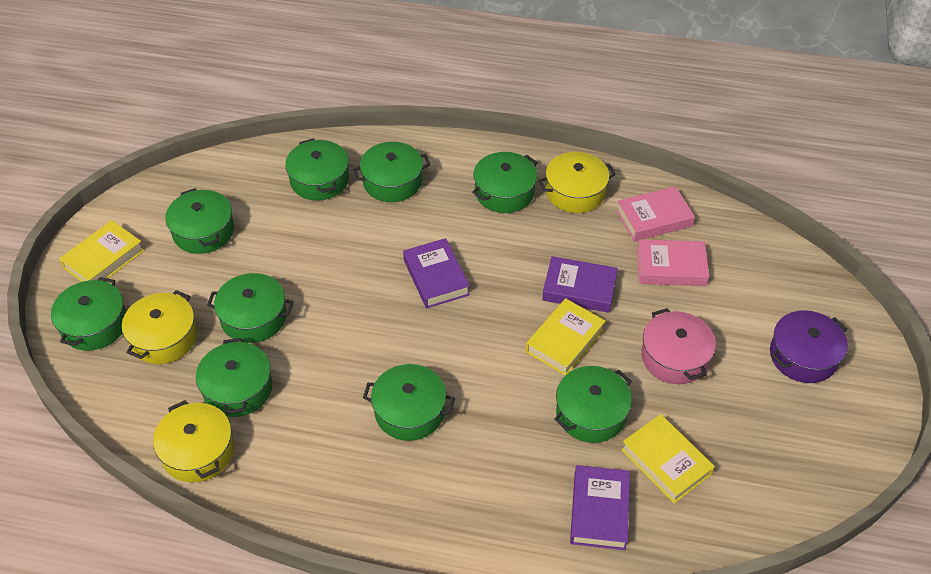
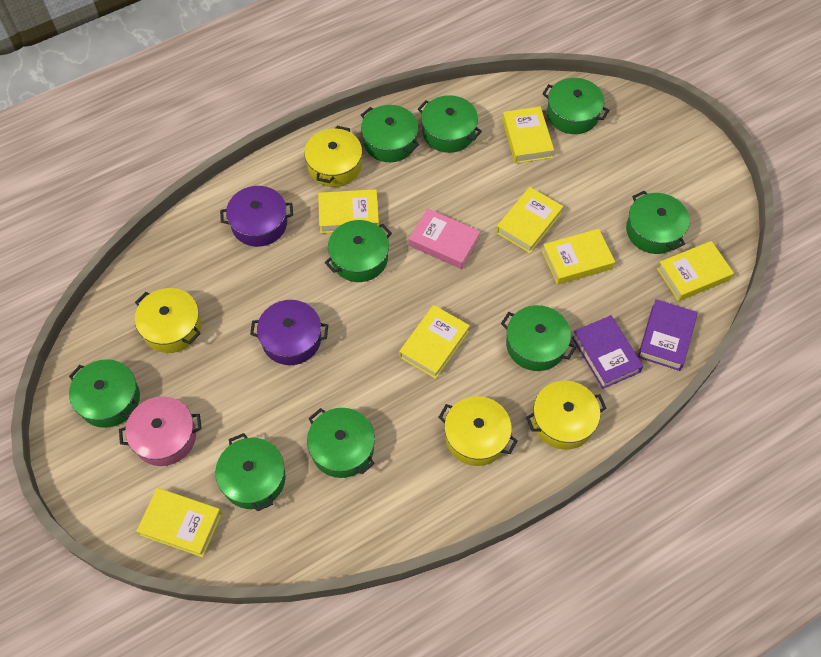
pink book: [616,186,695,241] [637,239,709,286] = 2 -> [409,208,480,269] = 1
purple book: [403,238,470,308] [542,256,618,313] [570,465,630,550] = 3 -> [572,315,643,389] [638,299,698,371] = 2
purple pot: [770,310,848,383] = 1 -> [220,186,293,247] [250,300,328,365] = 2
yellow book: [59,220,144,282] [526,298,606,375] [621,414,715,504] = 3 -> [136,488,222,557] [318,189,379,233] [399,305,470,379] [496,187,563,253] [502,106,554,164] [542,229,615,285] [657,241,734,301] = 7
yellow pot: [122,290,197,364] [153,400,234,482] [539,152,616,213] = 3 -> [135,288,201,353] [304,126,362,187] [439,396,518,466] [526,381,607,450] = 4

